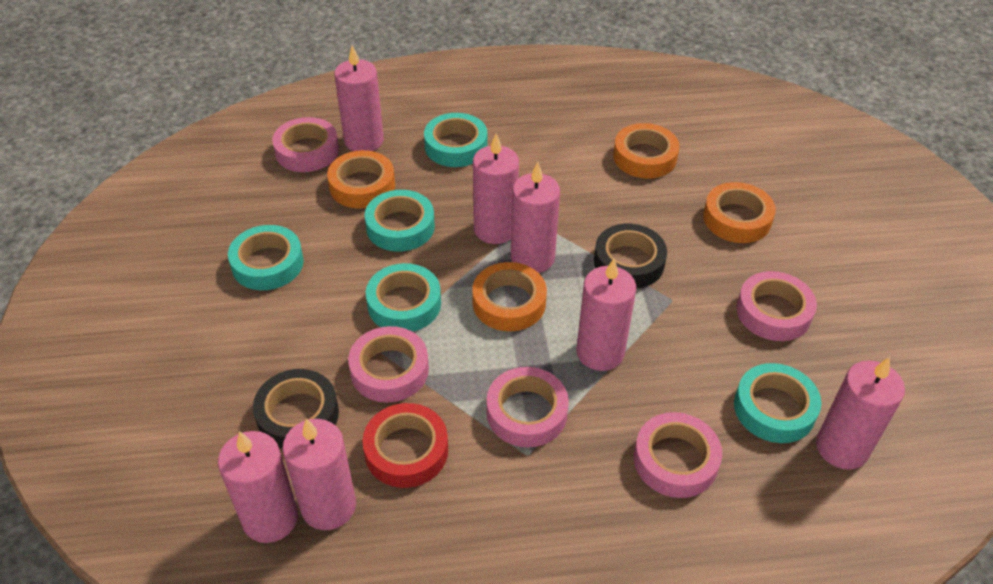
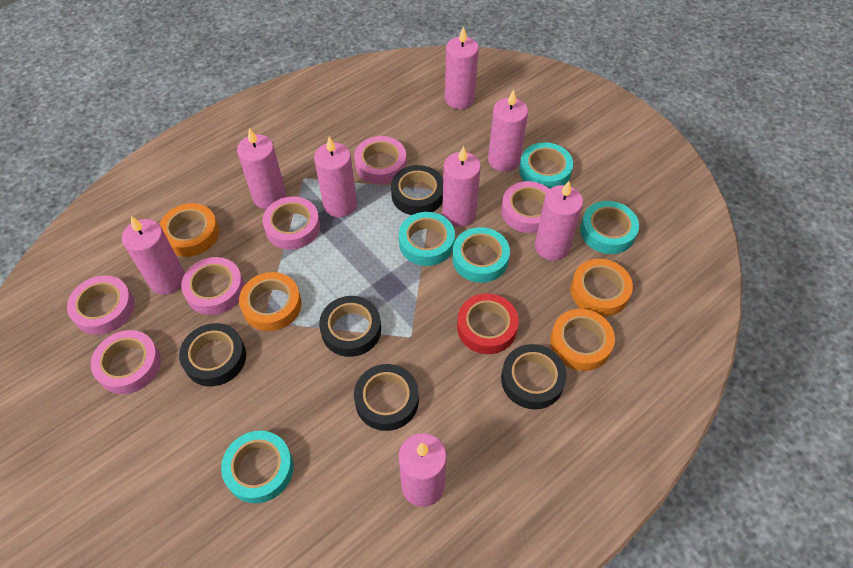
black tape: [253,369,339,449] [594,224,667,289] = 2 -> [179,323,246,386] [319,296,381,357] [354,364,419,431] [391,165,443,215] [501,344,567,409] = 5
pink candle: [218,431,298,543] [282,418,356,530] [334,45,384,151] [473,133,519,244] [511,162,560,273] [576,258,636,371] [816,357,905,470] = 7 -> [122,216,185,295] [237,128,286,209] [314,137,357,217] [398,433,447,507] [442,146,481,227] [445,26,479,109] [488,89,528,172] [535,181,583,261] = 8
pink tape: [272,117,339,172] [348,326,429,403] [487,367,569,447] [634,412,722,498] [736,271,817,341] = 5 -> [67,276,135,335] [91,330,161,394] [181,257,244,315] [263,197,320,250] [354,136,407,184] [501,181,550,233] = 6

